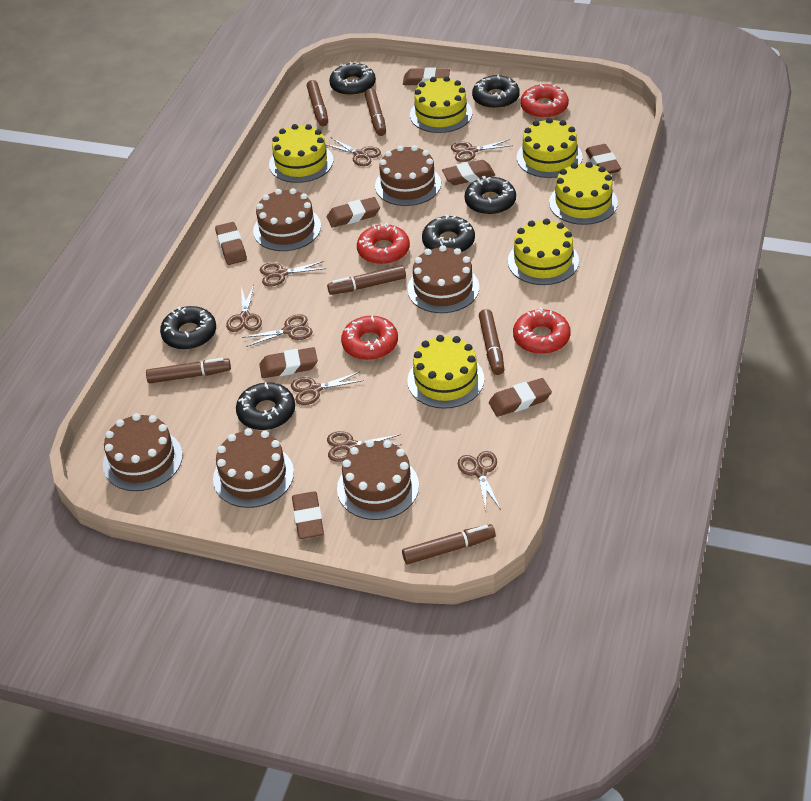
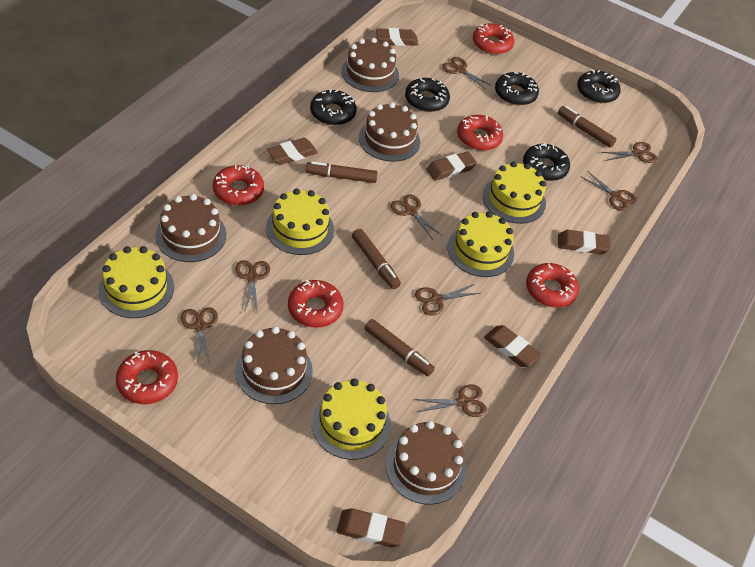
black donut: [160,306,216,350] [236,382,295,430] [329,62,376,96] [422,214,475,252] [465,176,516,215] [472,75,520,109] = 6 -> [310,89,357,125] [405,78,450,112] [495,72,539,106] [523,143,570,181] [577,70,621,103] = 5
brown cake: [103,413,183,491] [213,428,294,508] [253,188,321,251] [337,440,419,520] [375,145,441,206] [407,245,479,313] = 6 -> [155,194,226,262] [235,326,313,404] [341,38,399,92] [359,102,420,162] [386,421,466,505] = 5
brown eraser: [215,222,247,265] [259,347,318,378] [292,491,324,539] [327,197,380,228] [403,67,450,86] [442,160,495,185] [489,378,552,417] [585,144,621,174] = 8 -> [267,138,318,165] [336,508,406,547] [376,28,418,46] [426,152,477,181] [484,325,541,367] [558,230,611,254] = 6
brown marker: [146,358,231,383] [307,80,328,126] [327,265,406,295] [365,88,386,136] [402,524,496,564] [479,309,504,375] = 6 -> [306,161,378,183] [352,229,401,289] [364,319,435,376] [558,106,617,148] = 4
red donut: [341,315,398,360] [357,223,410,265] [513,308,571,354] [520,84,569,118] = 4 -> [116,350,178,404] [213,165,264,206] [288,280,344,328] [457,115,503,151] [473,23,514,55] [526,263,579,308] = 6
yellow cake: [269,124,333,183] [407,335,484,409] [410,76,472,133] [508,218,579,285] [517,118,583,178] [549,162,618,225] = 6 -> [98,246,174,318] [266,189,334,255] [312,378,391,460] [448,212,514,277] [483,161,546,224] = 5

